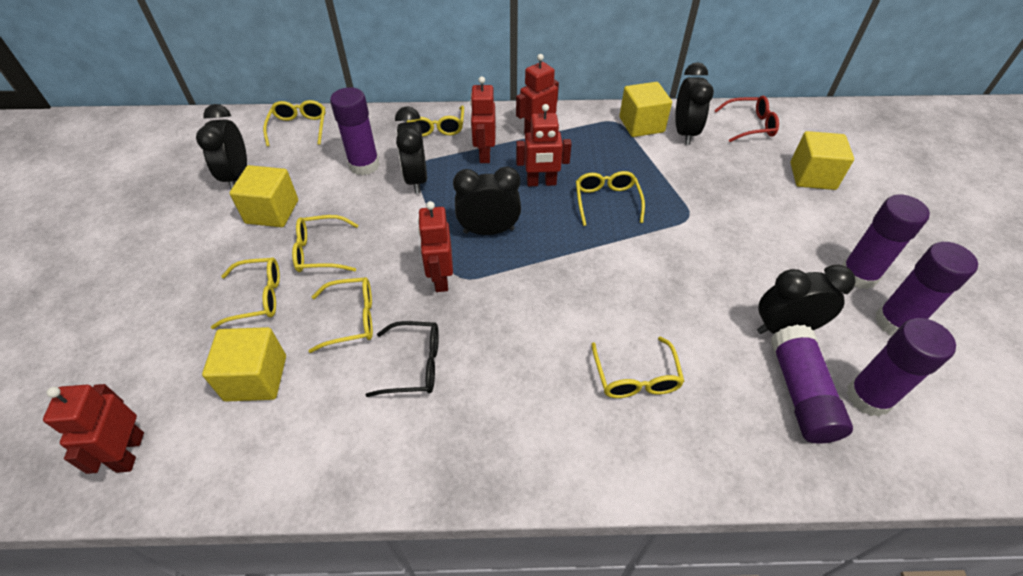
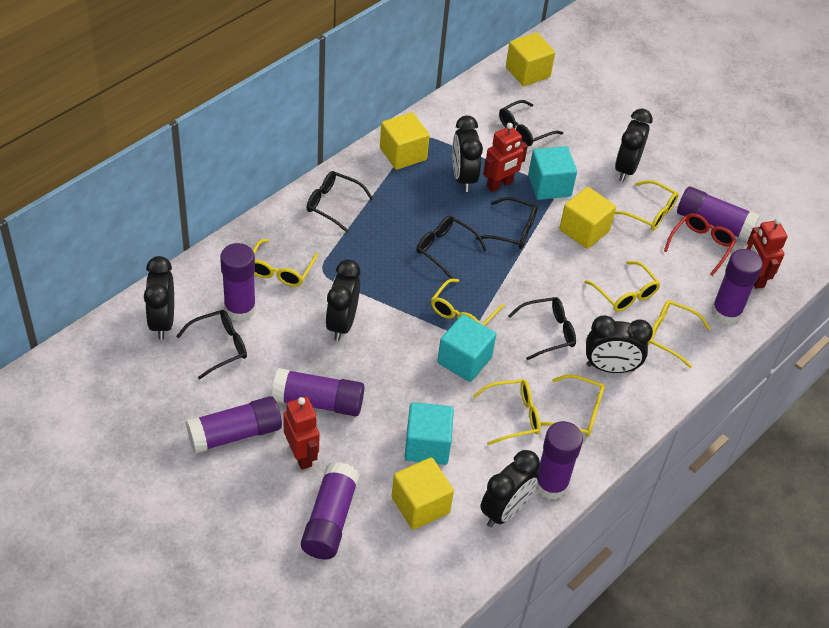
black clock: [196,104,247,189] [395,106,427,194] [453,166,521,235] [675,62,714,145] [757,265,856,334] = 5 -> [144,256,174,340] [325,259,360,341] [452,116,483,192] [480,450,540,527] [586,315,653,373] [615,109,653,182] = 6
black glasses: [366,321,439,397] = 1 -> [176,310,247,380] [306,171,374,232] [416,216,487,279] [476,197,537,249] [499,100,563,146] [508,297,576,360] = 6
purple glue stick: [330,87,380,175] [771,325,853,443] [842,194,930,289] [846,318,956,417] [875,242,978,335] = 5 -> [186,396,282,454] [220,243,256,322] [272,368,364,416] [301,462,360,559] [536,421,583,500] [677,186,760,242] [711,249,763,325] = 7
red robot: [43,384,144,474] [418,201,453,292] [470,76,496,163] [516,54,559,134] [516,104,572,187] = 5 -> [283,397,320,470] [483,123,528,192] [747,218,787,289] = 3
turquoise cube: none = 0 -> [404,402,454,465] [437,314,496,382] [528,146,577,200] = 3

